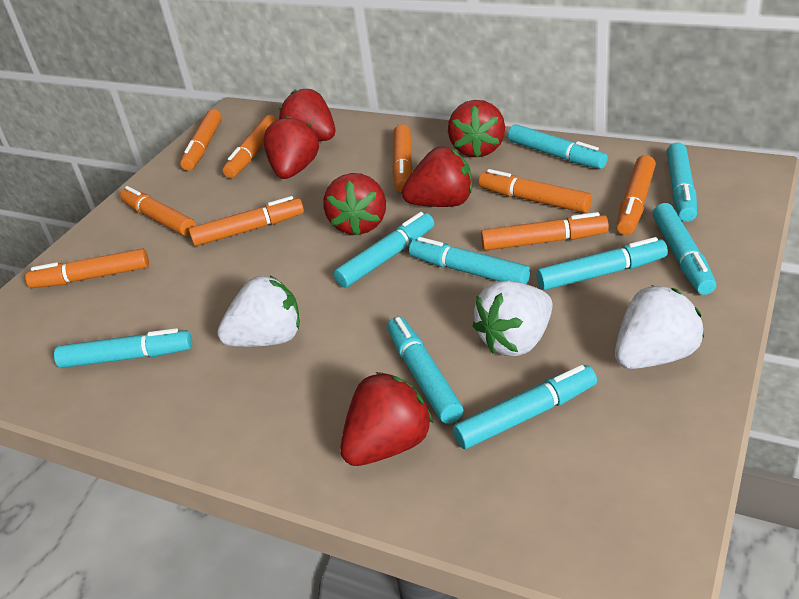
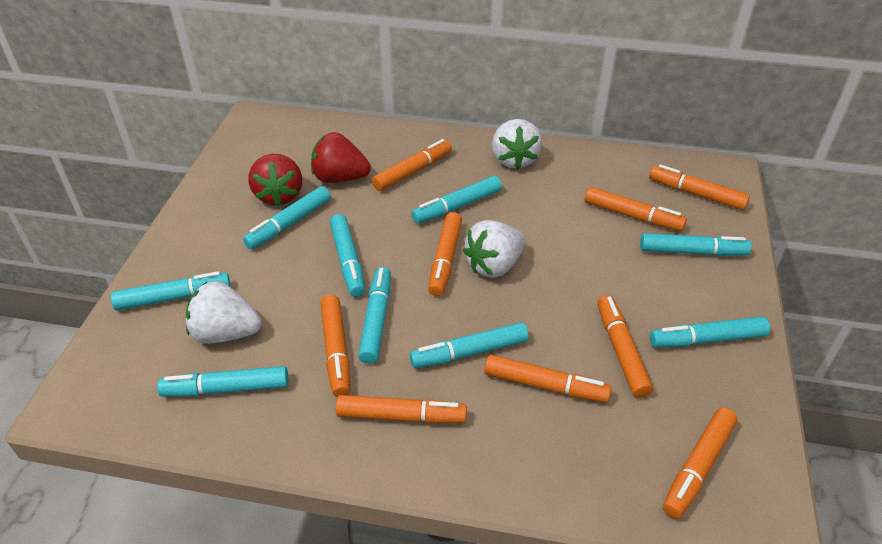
red strawberry: [263,116,319,179] [279,89,335,141] [323,173,386,236] [340,372,433,466] [402,146,472,207] [448,100,505,158] = 6 -> [248,154,302,206] [311,132,371,183] = 2

